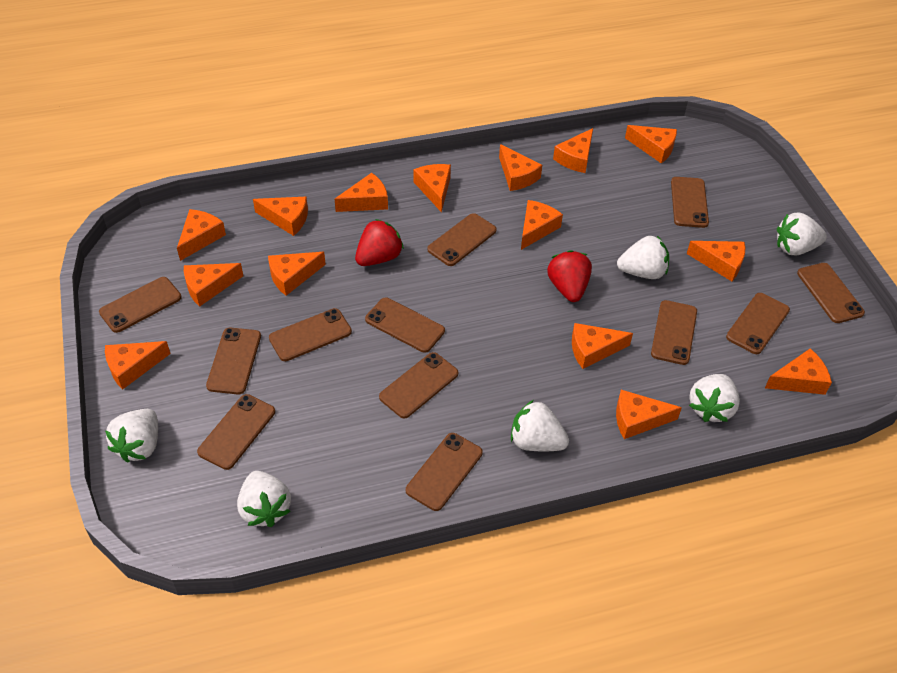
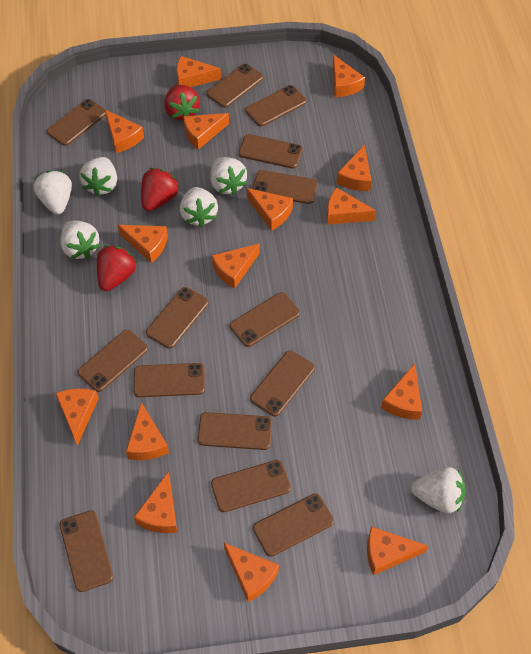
brown phone: [99,277,182,333] [197,394,275,470] [206,328,261,394] [269,308,352,361] [365,298,445,353] [379,352,458,418] [406,433,483,511] [427,213,497,266] [651,300,697,365] [671,177,709,228] [726,293,790,354] [797,263,865,323] = 12 -> [47,99,106,146] [60,511,114,592] [78,330,148,392] [134,363,205,397] [146,287,209,349] [198,412,272,450] [206,64,263,108] [211,460,291,512] [230,292,300,347] [238,134,303,169] [245,85,306,127] [250,350,315,417] [252,170,318,204] [253,494,334,557] = 14
red strawberry: [355,219,404,266] [547,250,592,302] = 2 -> [97,245,137,291] [141,168,180,211] [164,85,200,120] = 3

